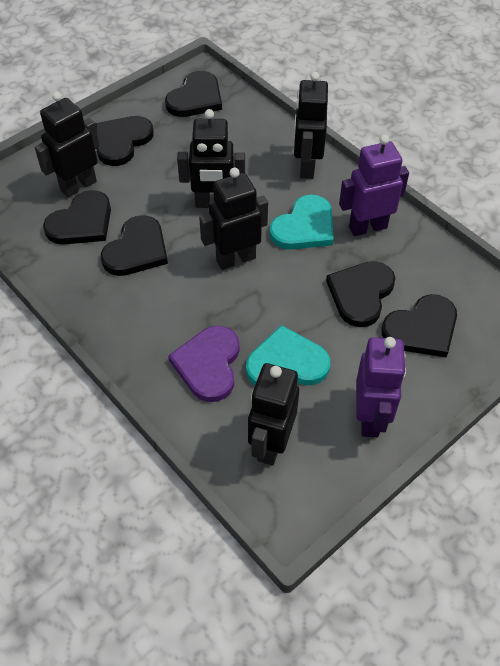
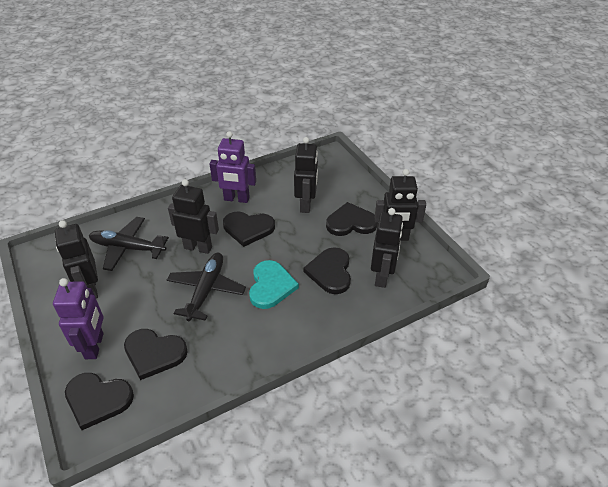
black heart: [43,190,111,245] [95,116,154,166] [101,215,168,276] [165,71,222,117] [326,261,395,327] [381,294,457,357] = 6 -> [65,373,134,430] [124,329,188,380] [223,211,275,247] [304,247,351,294] [326,202,378,236] = 5
black plane: none = 0 -> [89,217,169,271] [167,253,246,321] = 2
purple heart: [168,326,240,402] = 1 -> none = 0
turquoise heart: [246,325,330,386] [269,195,334,249] = 2 -> [249,260,299,309] = 1

